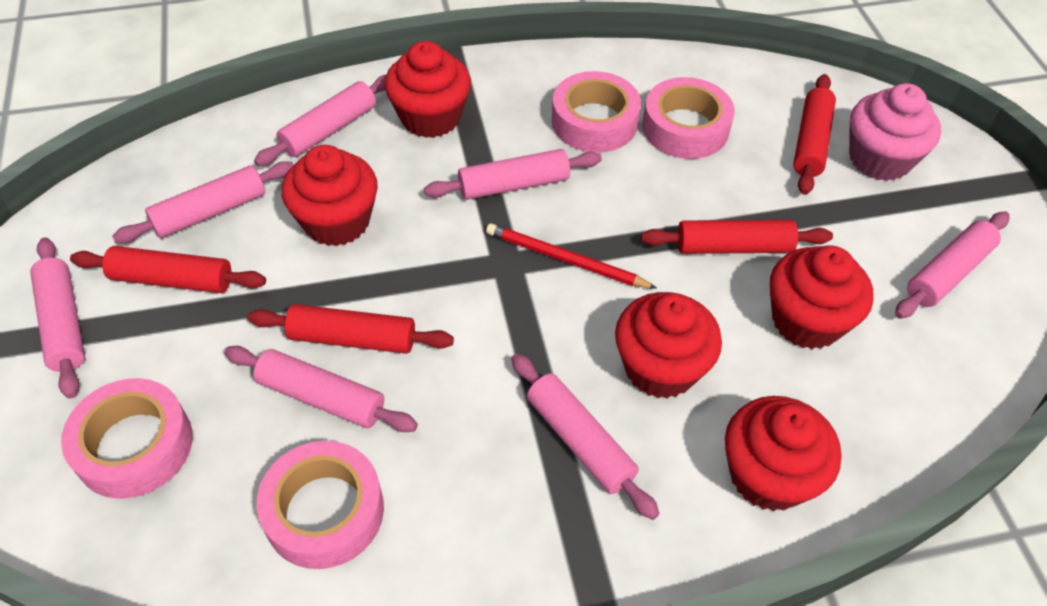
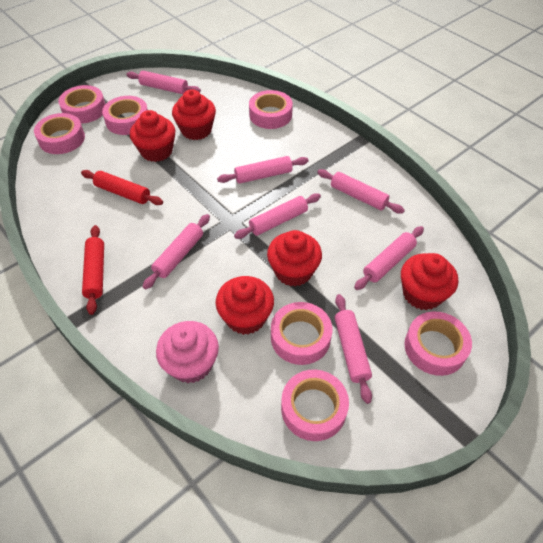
pink tape: [61,378,193,499] [256,441,384,569] [552,71,641,153] [642,77,735,159] = 4 -> [34,113,85,154] [58,85,105,124] [102,96,148,135] [249,90,293,129] [271,302,332,365] [281,370,349,441] [404,312,472,376] = 7
red pencil: [486,223,657,289] = 1 -> none = 0
red rolling pin: [70,246,266,293] [248,304,454,354] [641,220,833,254] [793,74,836,195] = 4 -> [81,170,163,205] [82,225,104,315] = 2

